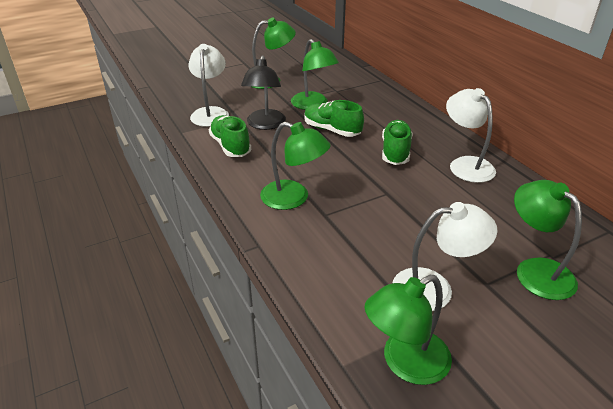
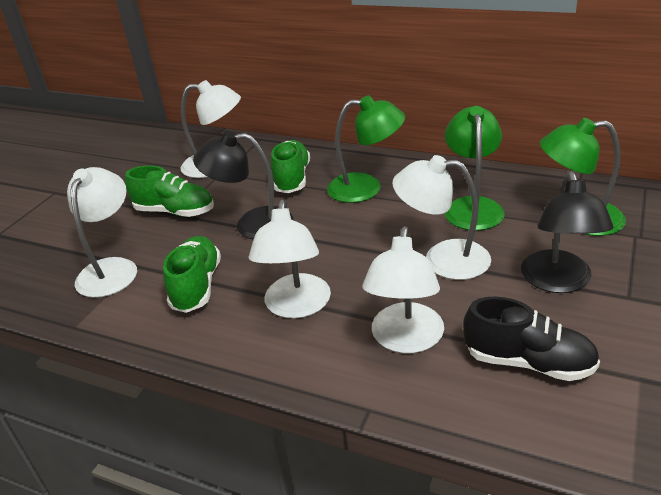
black lamp: [241,55,286,130] = 1 -> [193,131,293,240] [521,171,613,293] = 2
black shoe: none = 0 -> [463,297,600,381] = 1
green lamp: [250,18,296,89] [260,122,331,210] [291,39,339,110] [364,275,452,385] [514,180,582,300] = 5 -> [327,95,405,203] [445,106,505,231] [540,118,626,236] = 3
white lamp: [189,44,229,127] [393,202,498,311] [446,88,496,183] = 3 -> [67,167,137,298] [180,80,241,178] [249,200,331,318] [362,226,444,353] [393,155,491,280] = 5

